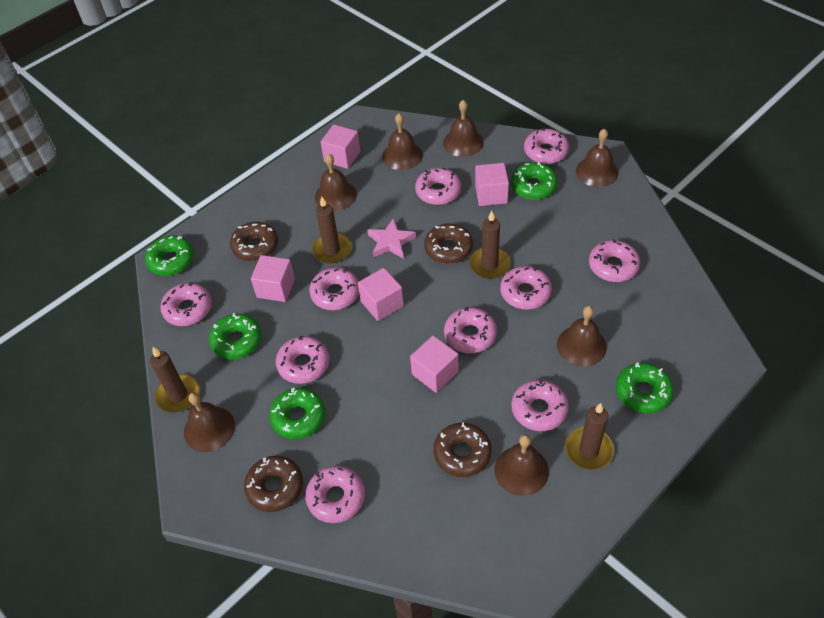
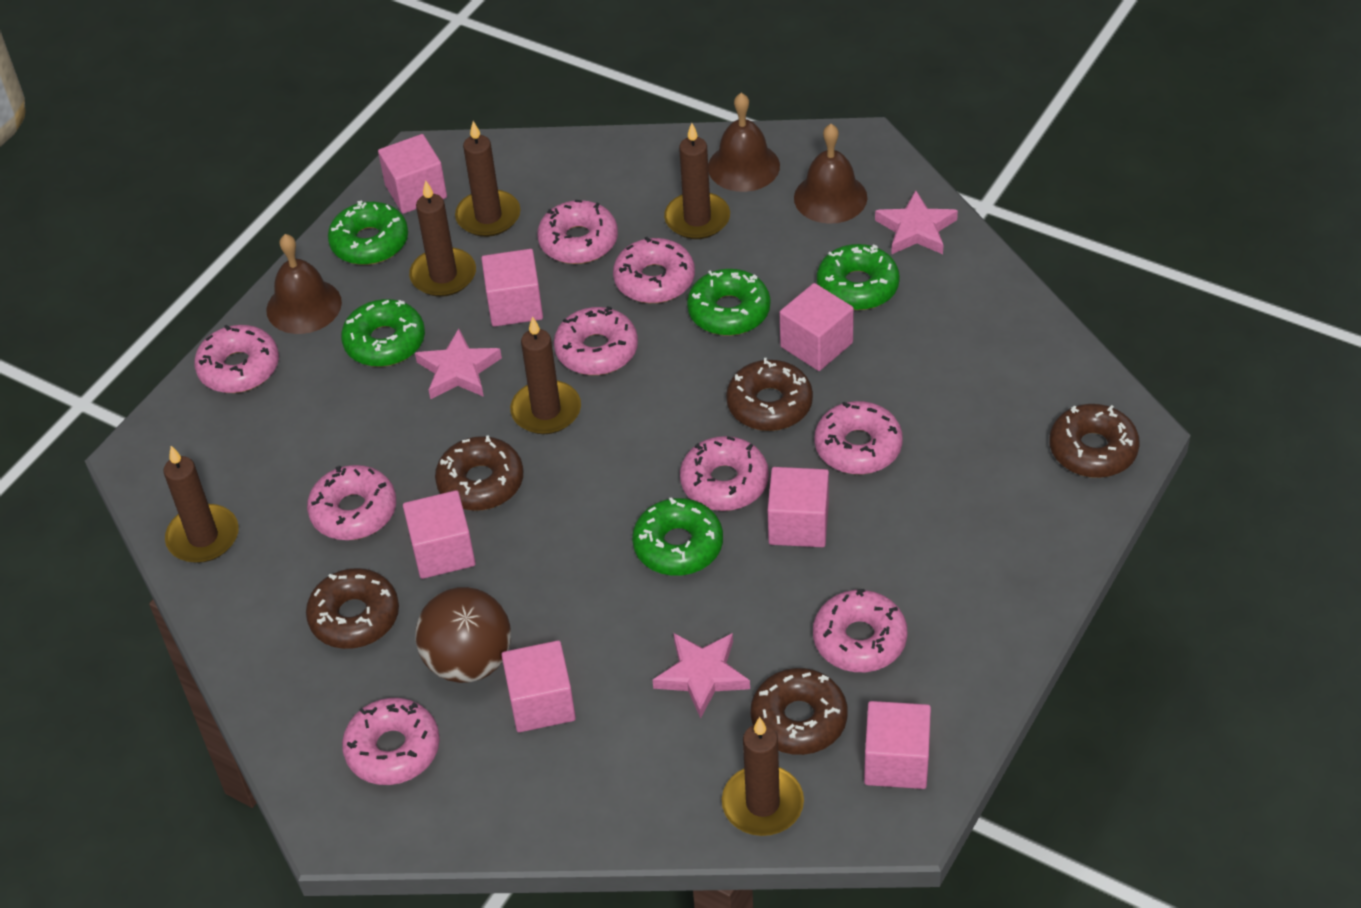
brown ball: none = 0 -> [415,587,511,683] = 1
brown bell: [184,392,235,452] [315,154,357,211] [382,113,423,170] [443,100,484,157] [494,434,549,496] [557,306,607,367] [576,129,618,187] = 7 -> [266,234,342,334] [708,93,780,192] [794,124,867,224] = 3
brown candle: [150,347,200,413] [312,197,352,264] [469,211,511,279] [565,403,614,470] = 4 -> [163,446,239,563] [409,180,476,297] [455,121,521,237] [510,316,581,434] [664,123,730,239] [722,717,804,836] = 6
brown donut: [230,221,278,261] [244,456,303,512] [424,223,473,264] [433,422,492,477] = 4 -> [306,568,399,649] [435,435,523,511] [726,358,813,431] [751,668,847,755] [1050,404,1140,478] = 5
pink cube: [251,255,295,302] [321,124,360,169] [358,268,404,321] [410,336,458,393] [475,163,509,206] = 5 -> [378,134,447,214] [403,490,476,579] [481,249,543,327] [501,640,576,732] [768,467,829,547] [780,283,854,371] [864,701,931,789] = 7
pink donut: [160,282,212,326] [276,335,329,384] [305,466,365,523] [309,267,359,310] [415,168,461,205] [444,307,497,353] [500,266,552,309] [511,380,569,431] [524,128,569,164] [589,239,640,282] = 10 -> [194,325,279,393] [307,465,396,540] [342,698,440,785] [537,200,618,264] [554,306,638,375] [613,237,695,303] [680,436,769,511] [813,588,907,672] [815,401,903,474] = 9
pink star: [367,218,416,259] = 1 -> [415,329,502,399] [653,633,750,719] [875,190,958,255] = 3

